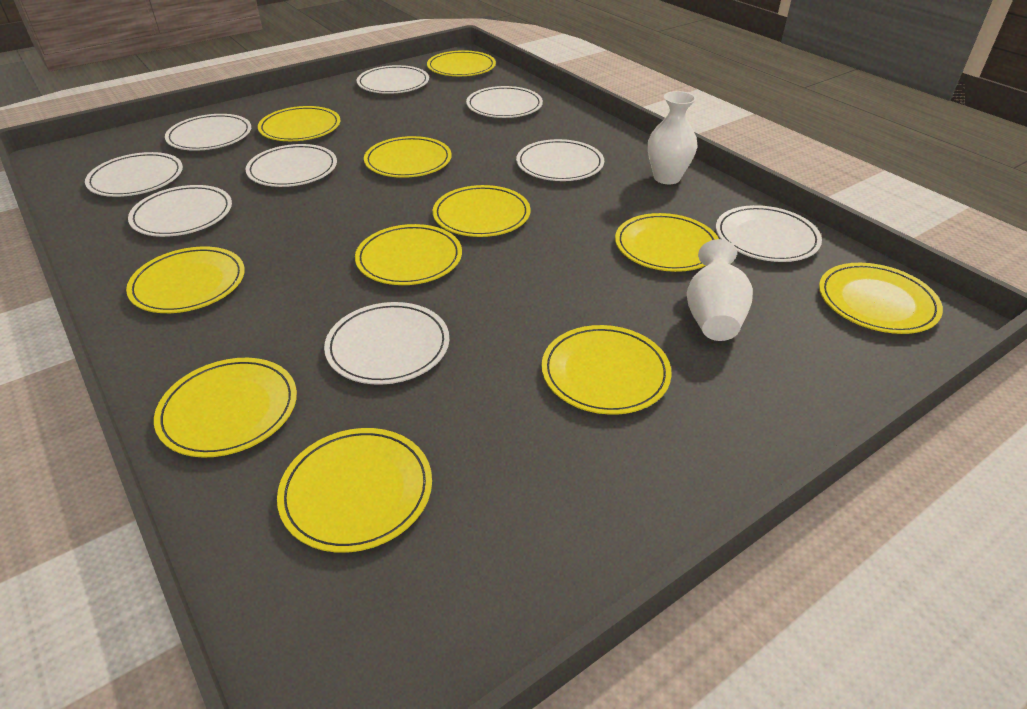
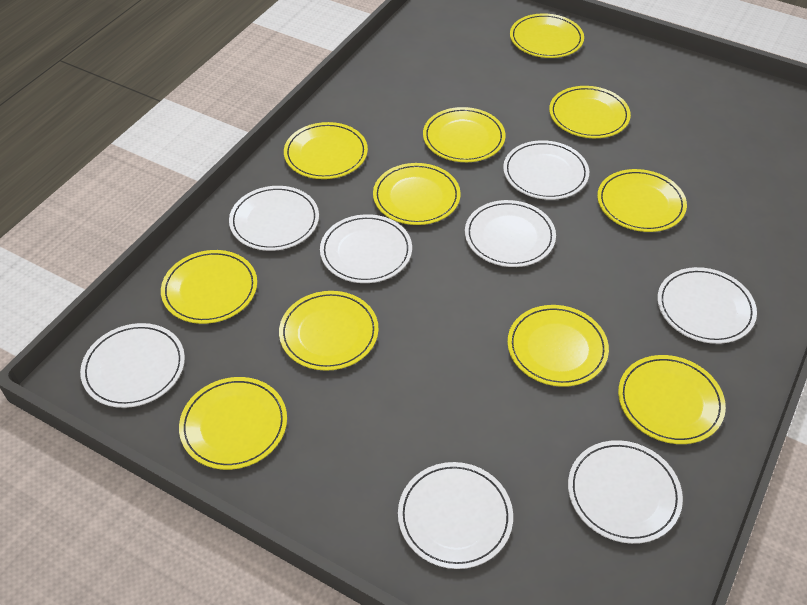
white plate: [85,152,183,197] [128,185,232,237] [165,114,251,151] [245,144,337,187] [324,302,449,385] [357,65,429,94] [466,86,543,118] [516,139,604,181] [716,205,822,262] = 9 -> [80,323,185,408] [229,186,319,251] [320,214,412,283] [398,462,513,569] [465,200,556,267] [503,140,589,200] [568,440,683,544] [657,267,757,344] = 8
white vase: [648,91,697,184] [687,239,753,341] = 2 -> none = 0

